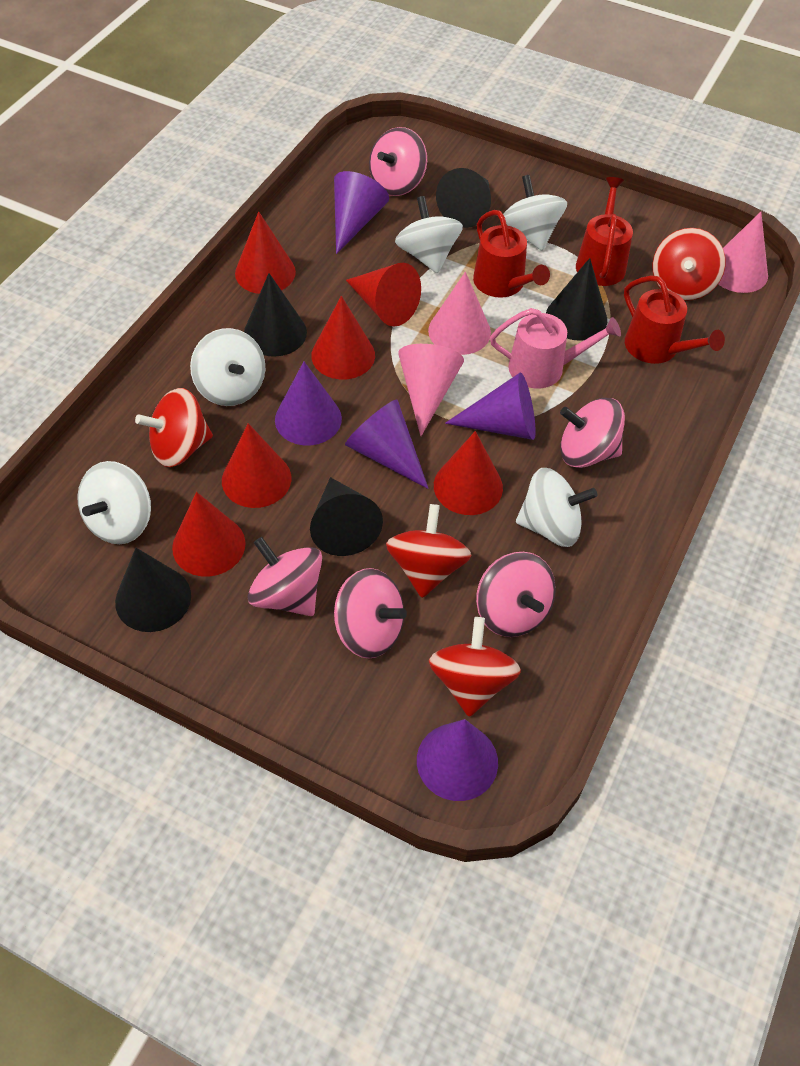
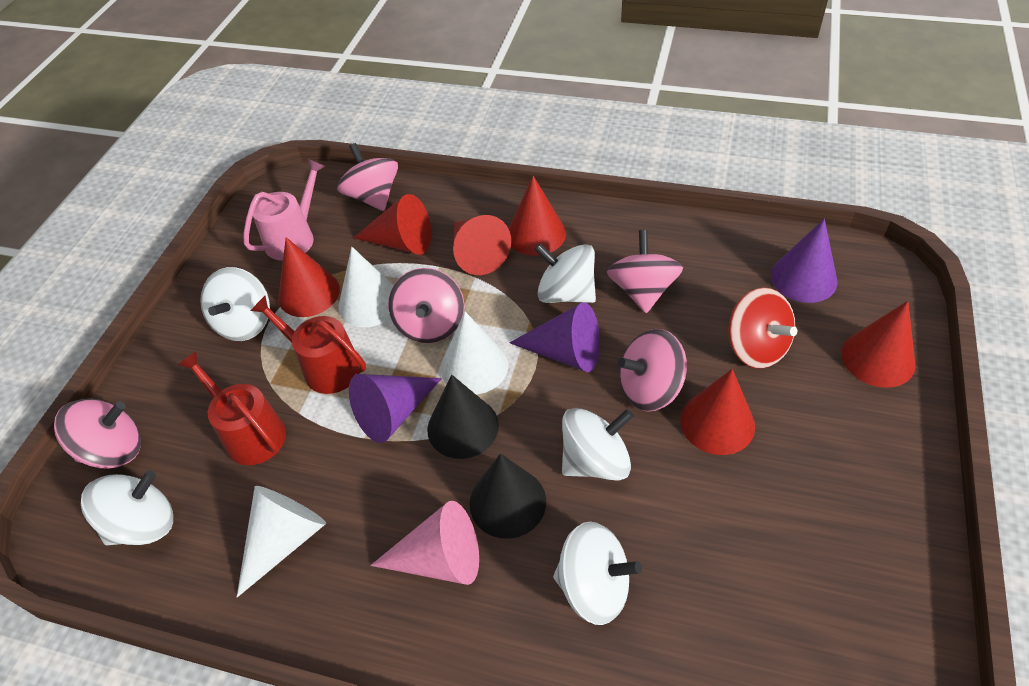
black cone: [115,548,191,632] [244,273,307,357] [310,477,383,556] [436,168,491,228] [546,258,607,341] = 5 -> [427,375,499,459] [470,453,546,539] = 2
pink cone: [398,344,464,436] [428,272,491,355] [718,212,768,293] = 3 -> [371,501,479,585] = 1
purple cone: [275,361,342,445] [334,171,389,254] [345,399,429,489] [417,719,498,801] [445,373,536,440] = 5 -> [349,374,442,443] [509,302,600,372] [771,219,837,303] = 3
red spinning top: [135,388,213,467] [386,504,472,598] [429,617,521,717] [653,228,726,301] = 4 -> [728,287,797,368] = 1
red watering can: [473,210,550,298] [576,177,633,286] [624,275,725,364] = 3 -> [178,351,286,465] [250,296,366,394] = 2
white cone: none = 0 -> [237,486,326,597] [338,247,393,328] [441,312,508,395] = 3

